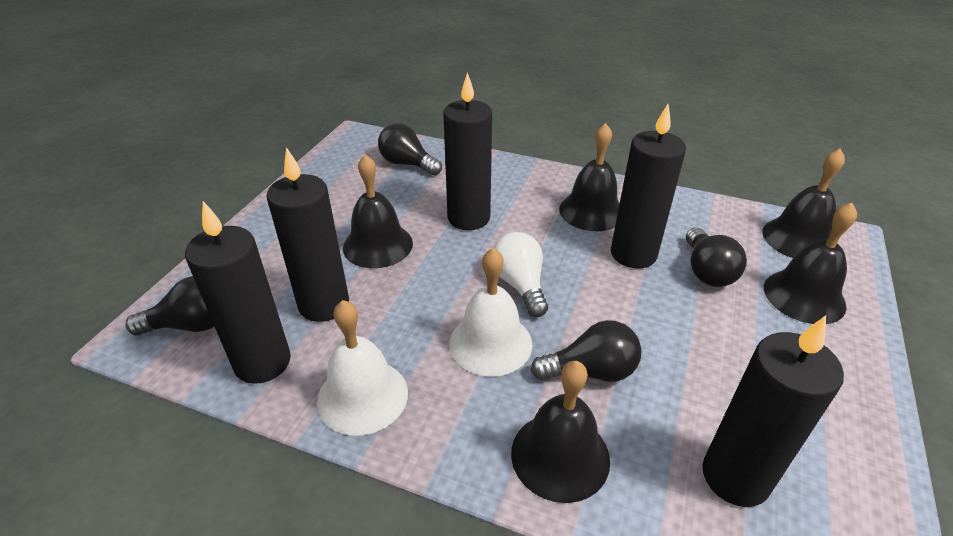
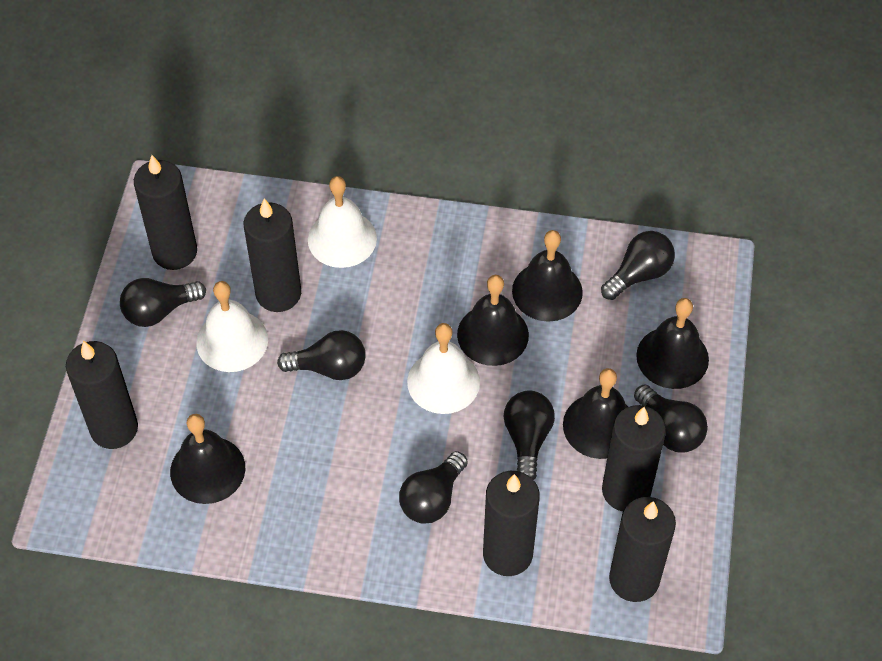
black candle: [185,201,291,384] [267,147,349,322] [443,72,492,230] [611,104,686,268] [703,315,844,507] = 5 -> [66,341,138,449] [134,155,197,270] [244,198,301,312] [483,471,540,576] [602,405,666,511] [609,497,676,602] = 6
black light bulb: [125,276,214,336] [378,123,442,175] [531,320,642,382] [686,227,747,287] = 4 -> [120,278,206,327] [277,330,366,380] [399,451,468,524] [504,391,555,480] [601,231,675,300] [634,385,708,453] = 6
white bell: [317,300,408,436] [450,248,533,377] = 2 -> [196,281,268,372] [308,176,377,268] [407,323,480,414] = 3
white light bulb: [493,232,548,317] = 1 -> none = 0

